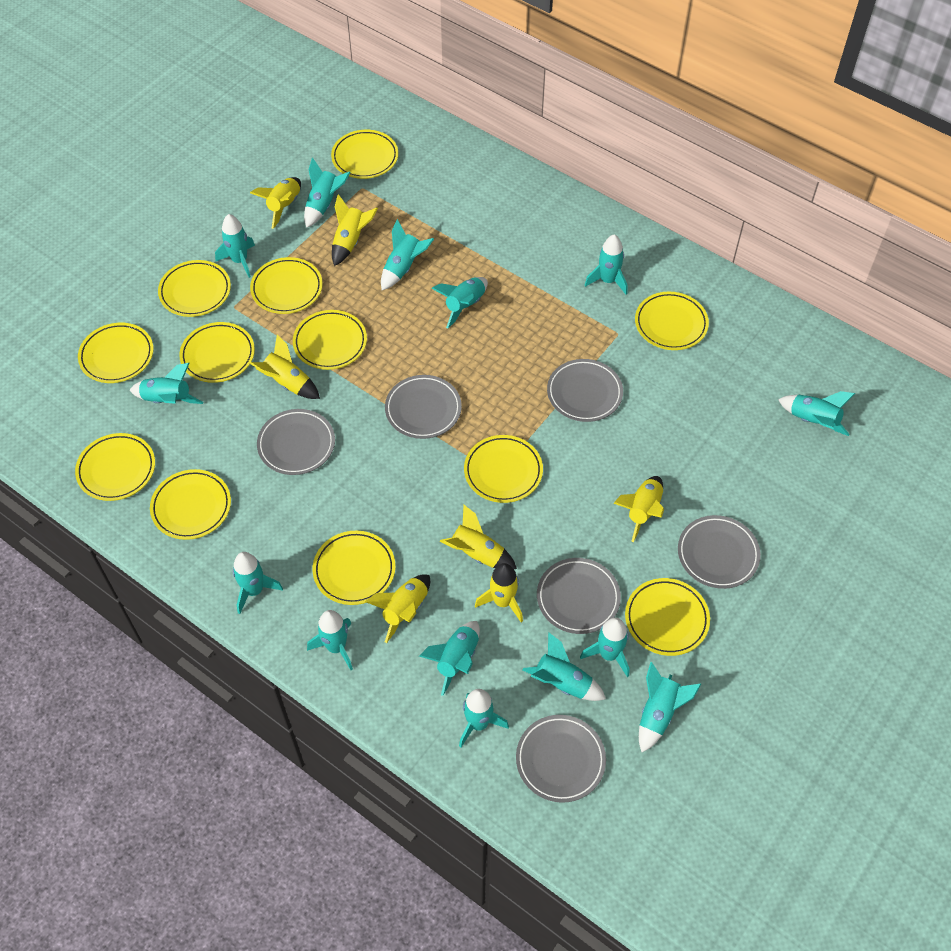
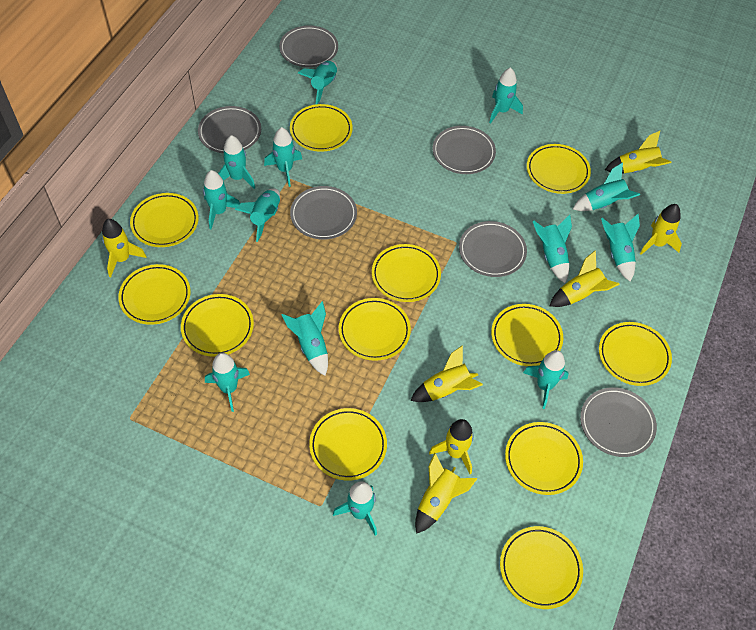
turquoise rocket: [130,363,203,404] [215,214,255,278] [233,552,283,614] [304,158,351,228] [307,610,353,670] [381,219,434,290] [419,621,480,696] [431,277,488,328] [459,689,509,747] [522,632,606,701] [580,618,630,677] [585,234,627,295] [639,662,701,752] [778,391,855,436] = 14 -> [203,170,240,229] [205,353,250,412] [218,135,255,189] [235,188,280,242] [264,127,302,187] [282,301,328,376] [298,60,337,105] [333,481,377,536] [489,67,523,124] [523,350,569,409] [533,215,572,283] [573,162,640,211] [601,214,640,282] = 13

